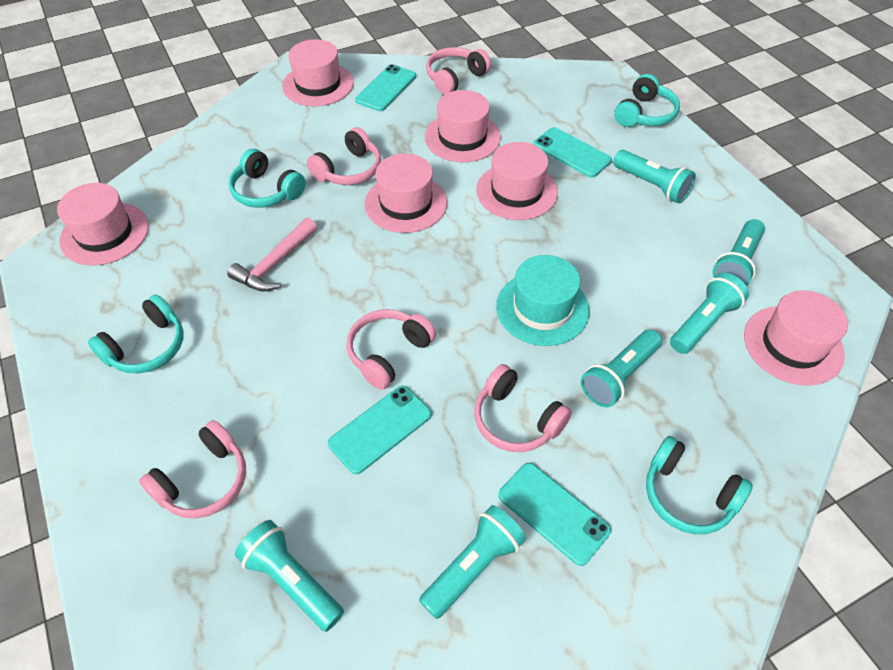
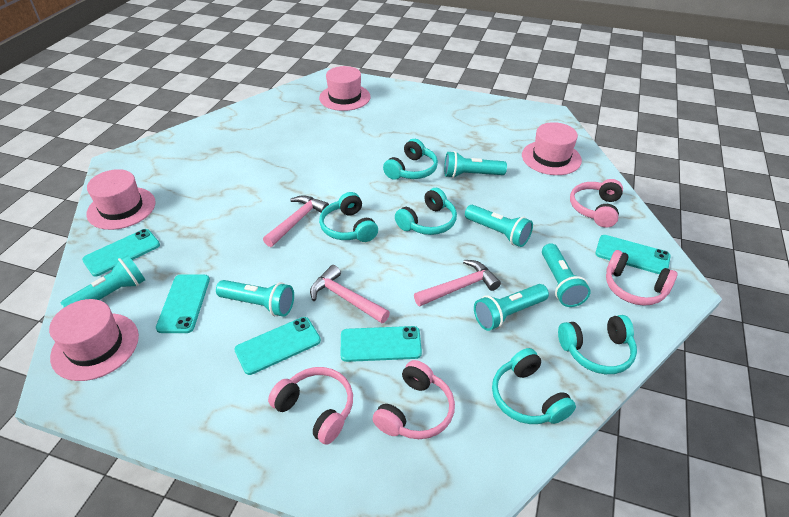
pink hammer: [227,218,317,292] = 1 -> [263,195,329,247] [310,265,390,323] [414,260,501,306] = 3
pink hat: [57,183,149,266] [282,39,354,106] [364,153,447,233] [425,90,501,162] [476,142,558,220] [744,290,848,386] = 6 -> [49,299,139,381] [86,169,156,230] [319,66,371,111] [522,122,582,175] = 4
pink headphones: [139,420,246,519] [307,127,381,185] [346,309,436,390] [426,47,491,95] [474,364,572,452] = 5 -> [268,367,353,445] [373,360,455,439] [570,179,623,228] [606,250,678,306] = 4
turquoise hat: [496,255,590,346] = 1 -> none = 0
turquoise headphones: [88,294,183,374] [228,149,306,207] [614,74,680,127] [646,436,753,534] = 4 -> [319,192,378,242] [383,139,438,180] [395,188,457,235] [492,348,576,424] [558,315,637,374] = 5
turquoise phone: [328,386,431,474] [355,64,416,111] [498,463,611,566] [534,127,612,177] = 4 -> [82,229,160,277] [156,274,210,333] [234,317,321,375] [341,326,422,362] [595,235,671,274] = 5

